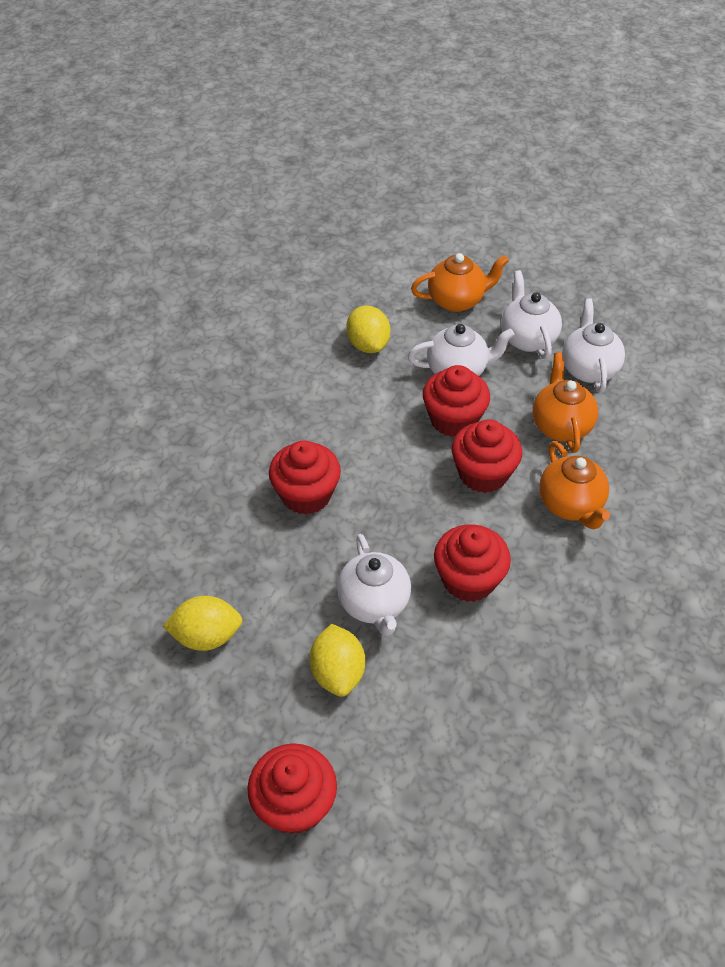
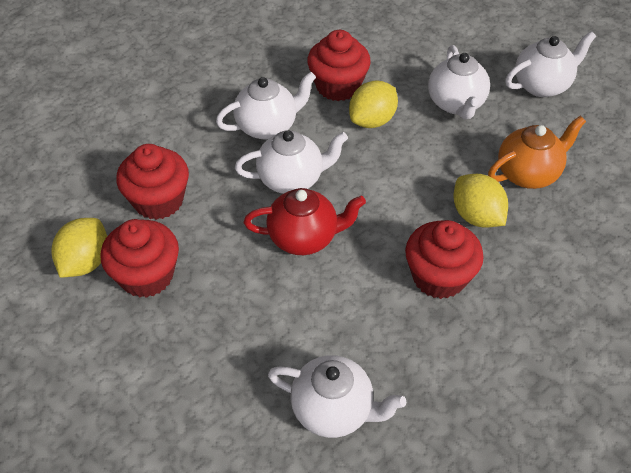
orange teapot: [411,253,509,312] [532,352,598,453] [539,441,610,529] = 3 -> [488,116,586,189] = 1
red cupcake: [247,743,337,834] [269,440,341,515] [423,365,490,437] [434,524,511,602] [451,419,522,493] = 5 -> [101,219,179,298] [116,144,189,220] [307,30,371,101] [405,220,484,299] = 4
red teapot: none = 0 -> [244,188,366,255] = 1
white teapot: [337,534,411,636] [408,324,515,376] [501,270,562,359] [562,298,625,392] = 4 -> [216,72,316,139] [235,130,348,194] [268,355,406,438] [428,45,490,119] [505,31,596,97] = 5

